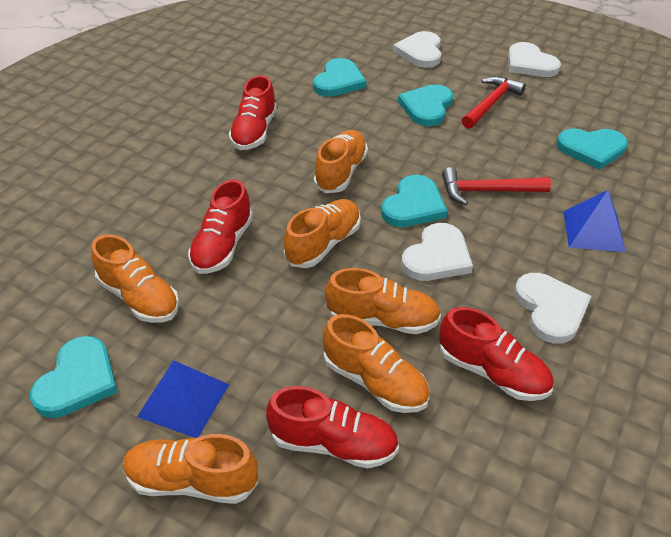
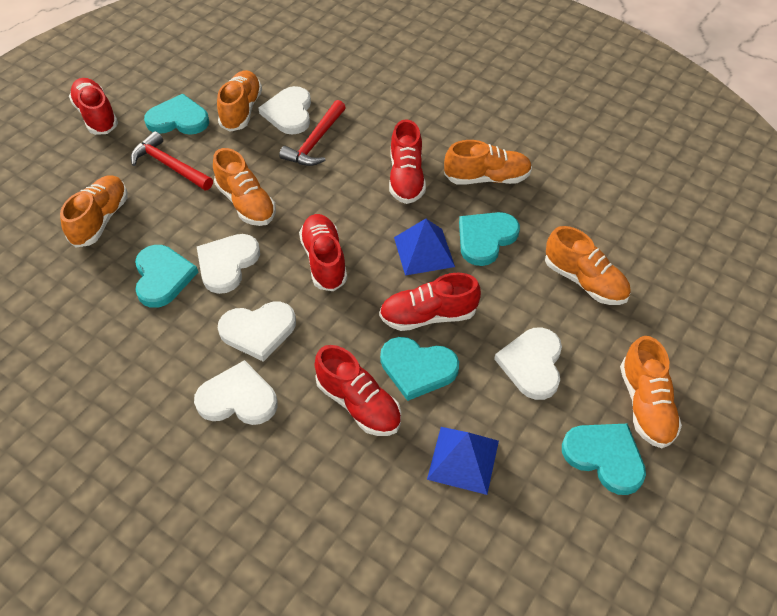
red shoe: [188,179,253,274] [229,75,277,150] [266,386,399,469] [439,307,554,401] = 4 -> [69,78,118,135] [299,214,347,291] [315,345,401,436] [379,273,481,331] [389,120,426,204] = 5
white heart: [393,31,441,68] [401,223,473,281] [508,42,561,77] [514,273,591,344] = 4 -> [194,360,278,425] [197,234,260,294] [218,302,296,362] [258,86,311,135] [494,327,562,400] = 5

